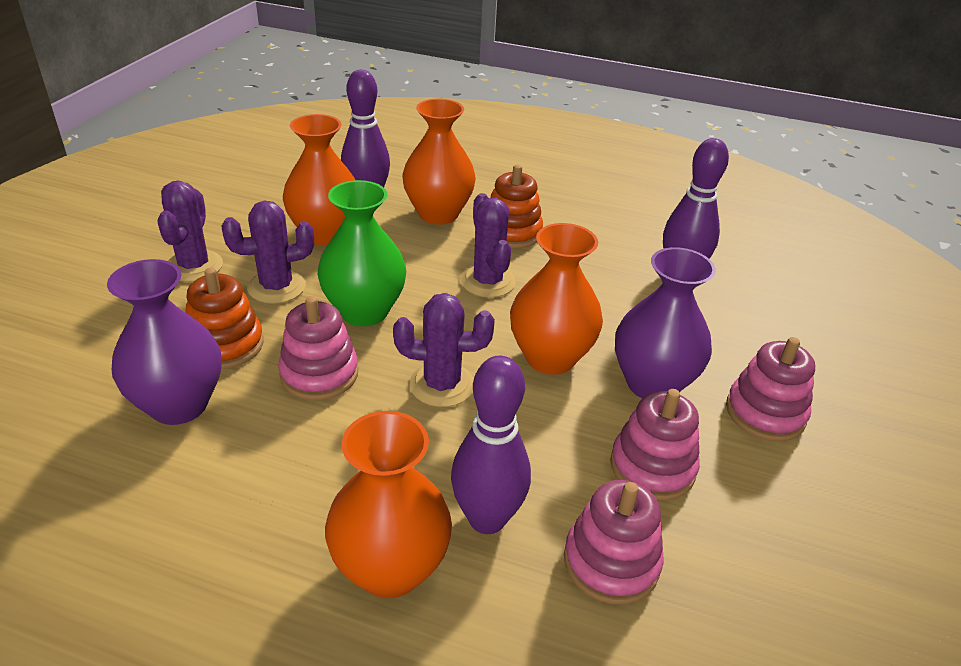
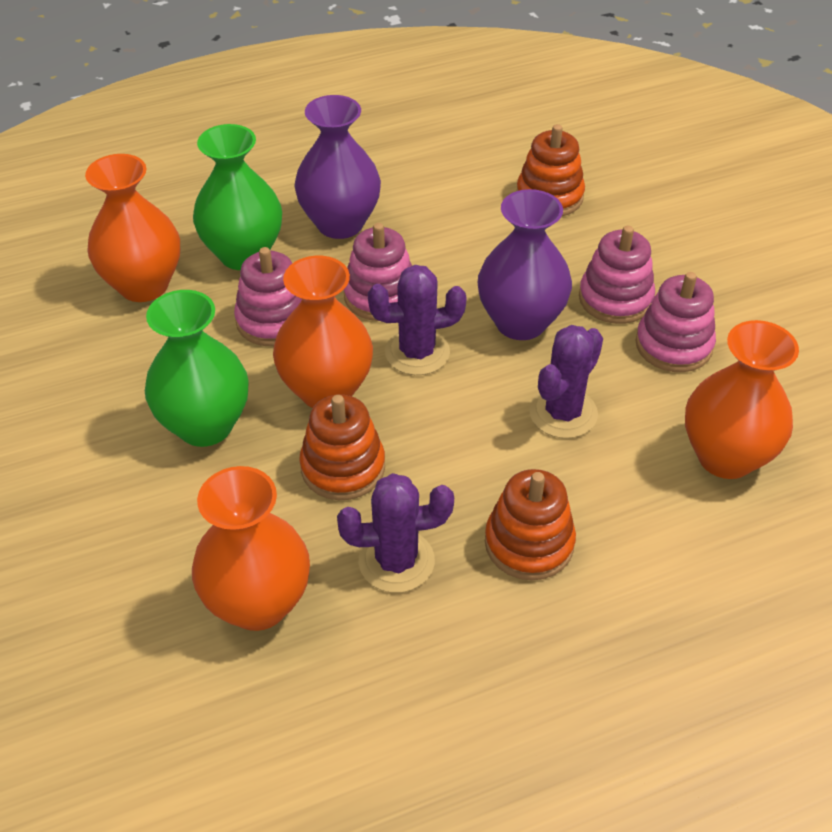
green vase: [318,180,406,326] = 1 -> [145,290,248,447] [193,124,282,270] = 2
orange stacking toy: [185,268,264,369] [491,165,543,249] = 2 -> [299,395,385,500] [485,469,576,580] [517,124,585,216] = 3
purple bowling pin: [341,70,390,187] [451,356,531,534] [663,138,729,259] = 3 -> none = 0
purple cactus: [158,181,223,282] [222,201,314,304] [393,293,495,407] [460,193,516,298] = 4 -> [337,473,454,593] [368,265,467,375] [529,325,603,438] = 3

